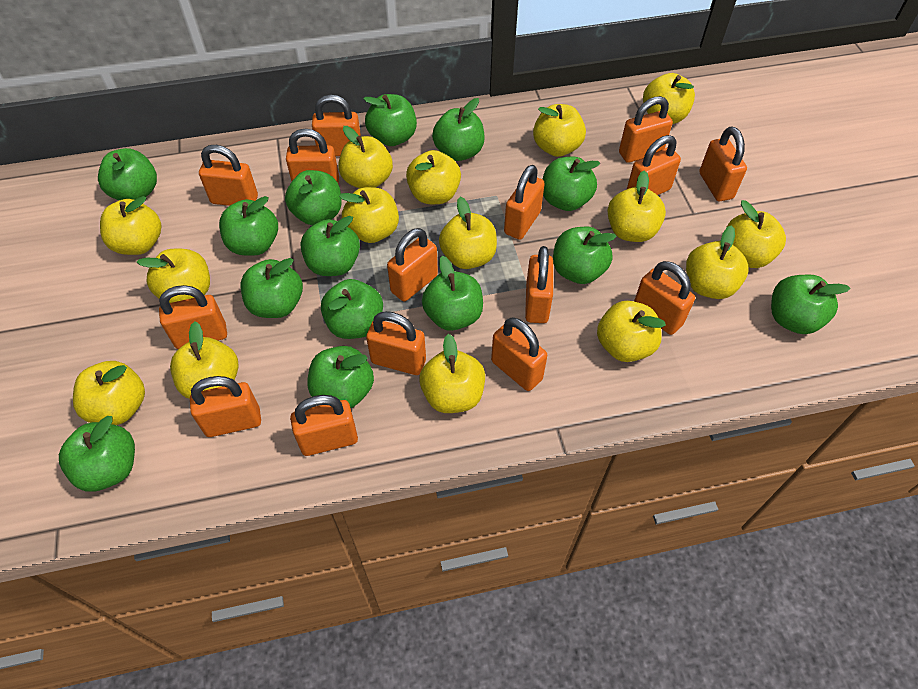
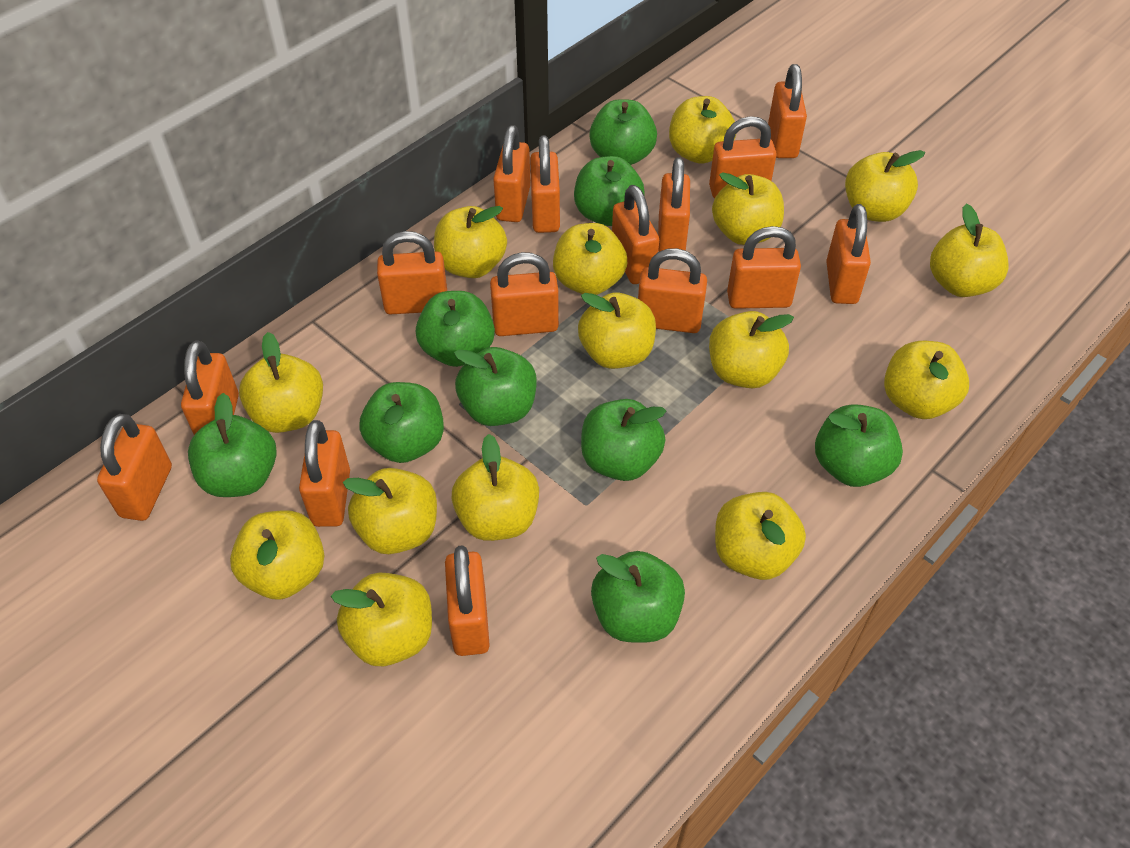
green apple: [59,416,135,492] [98,148,157,200] [219,196,278,256] [241,258,303,318] [285,170,342,225] [300,216,360,276] [308,346,374,408] [321,279,383,339] [364,94,417,146] [422,256,483,331] [432,98,485,161] [542,157,600,211] [553,227,617,284] [771,275,850,334] = 14 -> [188,393,277,497] [359,382,444,463] [416,291,495,367] [454,347,537,426] [574,156,645,226] [581,399,666,481] [589,99,657,165] [591,551,685,643] [815,404,903,487] = 9

